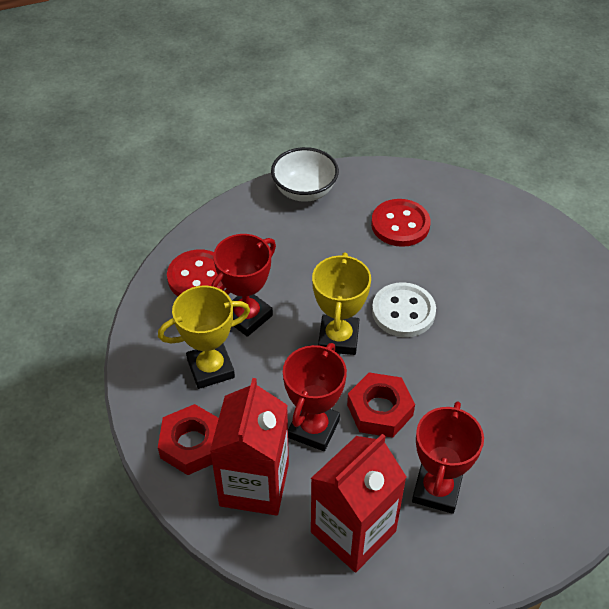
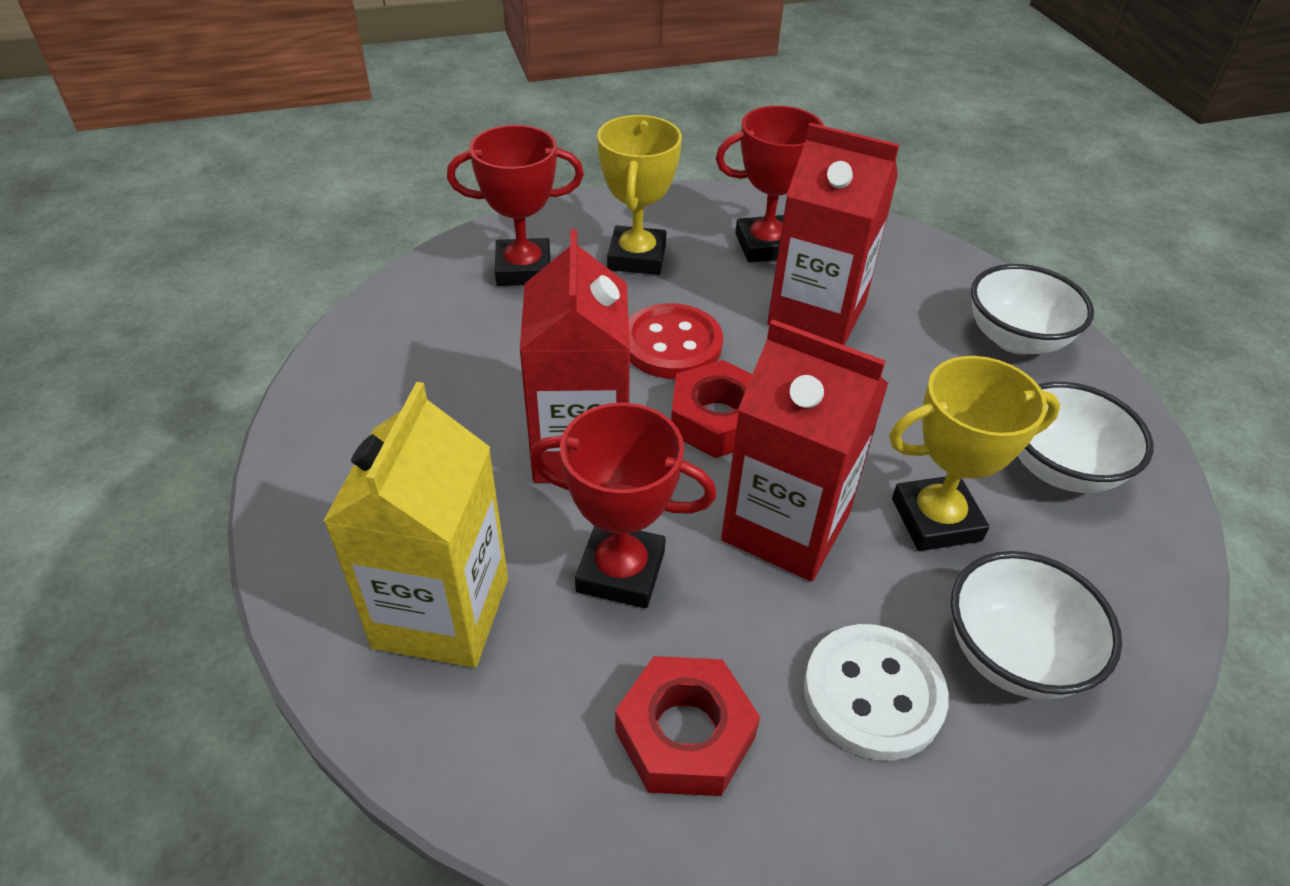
red button: [167,249,225,296] [371,199,431,247] = 2 -> [629,303,723,379] = 1
red carton: [210,378,289,516] [311,434,406,572] = 2 -> [520,229,630,483] [721,319,889,582] [767,123,899,345] = 3
white bowl: [271,147,339,202] = 1 -> [951,551,1122,699] [971,264,1094,354] [1018,382,1154,493] = 3
yellow carton: none = 0 -> [323,382,508,668] = 1

